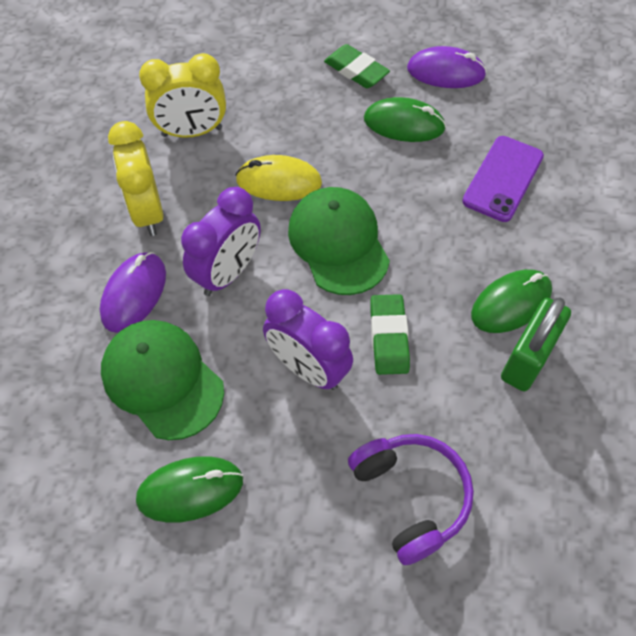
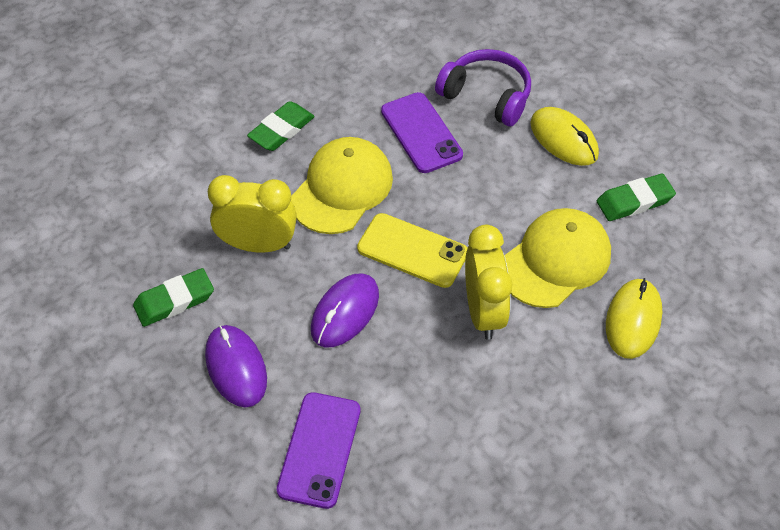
green cap: [101,320,224,440] [288,187,390,295] = 2 -> none = 0
green eraser: [324,44,390,88] [370,294,410,375] = 2 -> [133,268,214,327] [247,101,315,151] [597,174,676,221] = 3
green mouse: [136,456,243,523] [364,97,446,142] [471,269,552,333] = 3 -> none = 0
green padlock: [501,297,571,391] = 1 -> none = 0
purple clock: [181,187,261,296] [263,289,353,390] = 2 -> none = 0
purple phone: [462,136,544,222] = 1 -> [277,392,360,509] [381,92,463,173] = 2
yellow cap: none = 0 -> [291,137,393,234] [504,208,611,308] = 2
yellow mouse: [235,155,322,201] = 1 -> [530,107,599,166] [606,278,662,359] = 2
yellow phone: none = 0 -> [357,213,468,288] = 1

